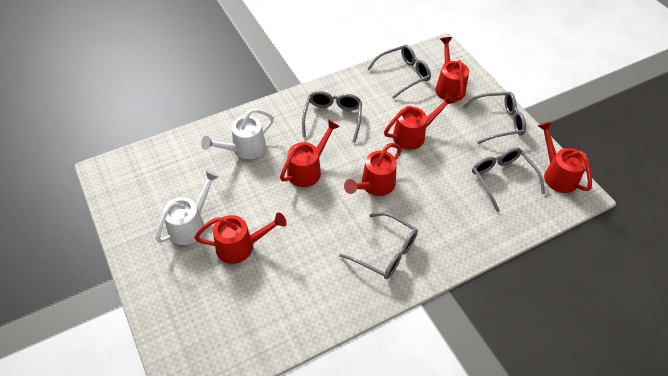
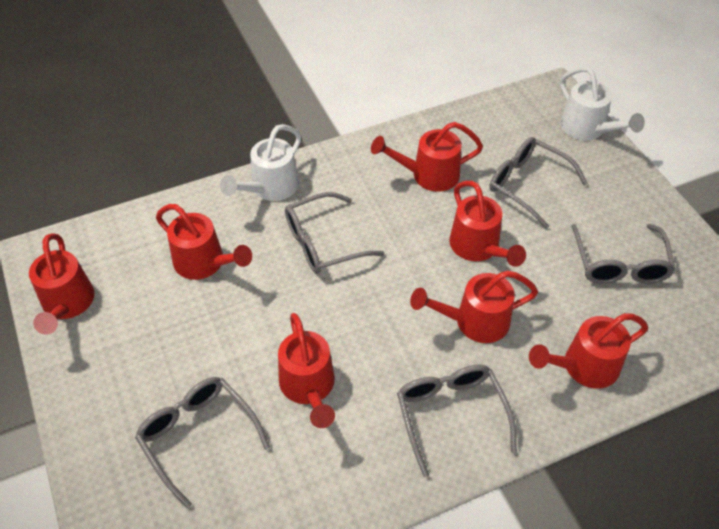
red watering can: [194,213,287,264] [280,120,340,187] [344,143,401,196] [384,94,455,150] [436,37,469,102] [538,121,592,193] = 6 -> [29,233,95,335] [156,204,252,280] [278,313,335,428] [371,122,483,192] [410,270,538,343] [449,181,526,267] [529,313,648,389] = 7

